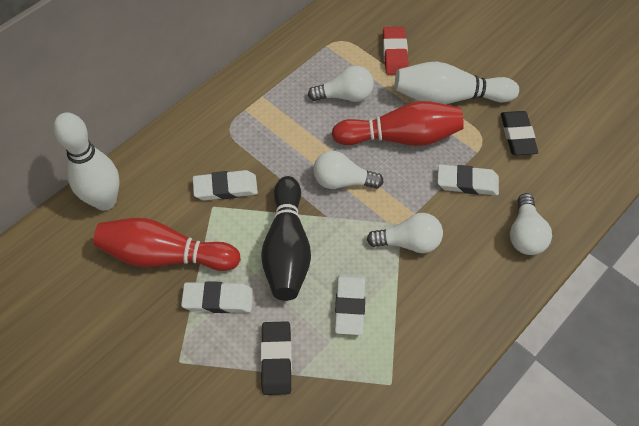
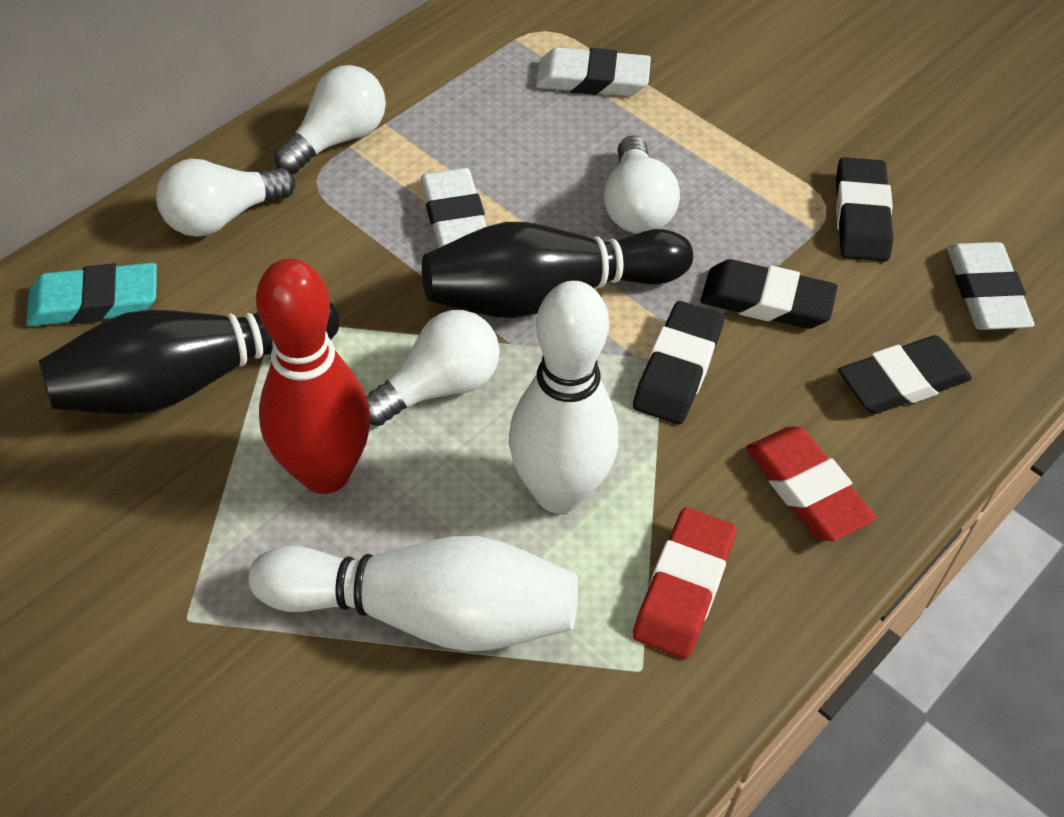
black bowling pin: [261,176,311,301] = 1 -> [39,302,339,414] [422,222,693,318] = 2
black eraser: [261,321,292,395] [501,111,538,155] = 2 -> [633,301,724,425] [700,259,838,329] [836,157,893,261] [838,335,972,414] = 4
red bowling pin: [94,218,241,271] [332,101,464,146] = 2 -> [256,258,370,494] = 1
red eraser: [383,27,409,75] = 1 -> [633,507,737,659] [746,427,876,542] = 2
turquoise eraser: none = 0 -> [26,263,157,326] = 1
white eraser: [181,281,253,313] [193,170,258,201] [335,274,365,335] [438,164,499,195] = 4 -> [421,168,487,248] [536,47,651,96] [947,242,1035,330] = 3

